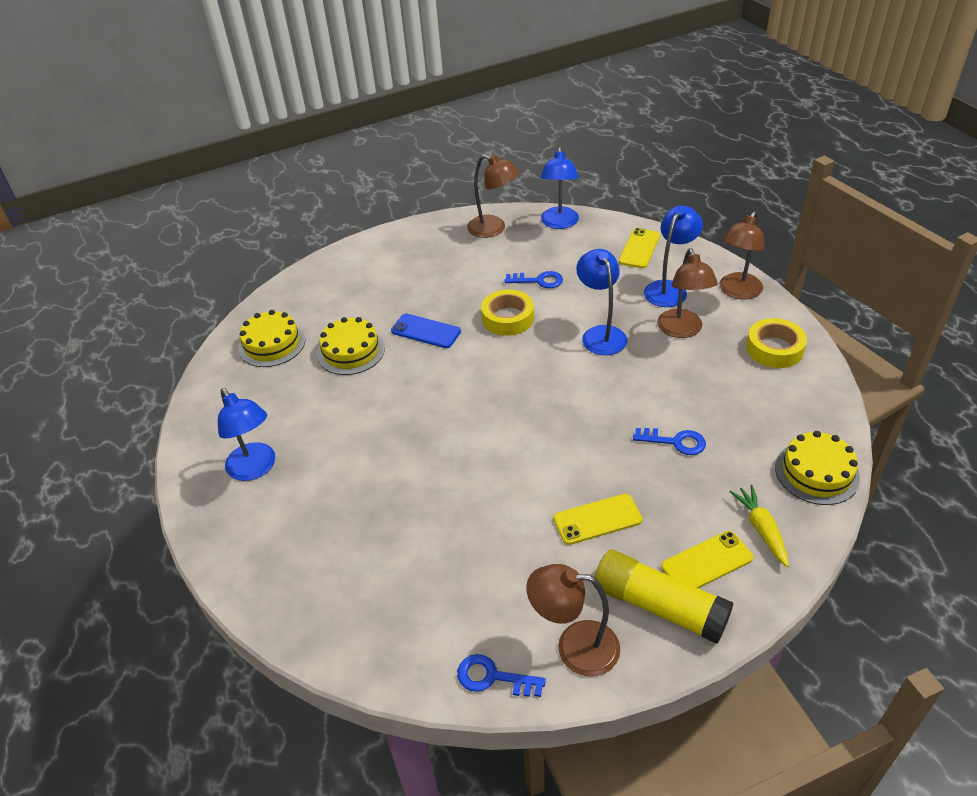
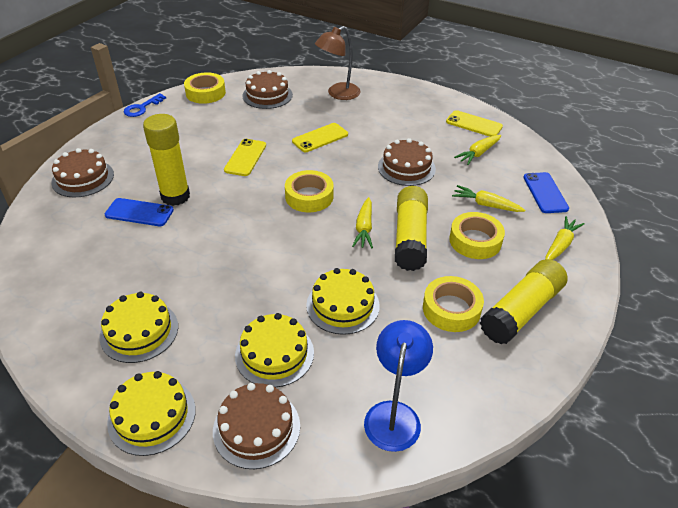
blue key: [457,654,546,697] [504,271,563,288] [633,428,706,455] = 3 -> [124,93,166,117] = 1
blue lamp: [218,388,275,481] [540,147,579,229] [576,249,627,355] [644,205,703,307] = 4 -> [364,320,433,452] = 1
blue phone: [391,314,461,348] = 1 -> [105,198,174,226] [523,172,569,213] = 2
brown cake: none = 0 -> [51,148,114,197] [213,383,300,469] [243,70,293,109] [378,138,436,186] = 4
brown lamp: [467,154,520,238] [526,564,620,677] [657,248,718,338] [720,211,765,300] = 4 -> [315,26,361,100] = 1
yellow cake: [238,310,305,367] [317,317,385,375] [775,431,860,505] = 3 -> [99,292,178,363] [107,371,196,456] [235,313,314,387] [306,268,380,335] = 4
yellow carrot: [729,485,789,567] = 1 -> [352,197,373,248] [452,185,525,212] [454,135,501,165] [545,216,585,260] = 4
yellow glue stick: [594,550,733,644] = 1 -> [143,114,190,206] [395,186,428,271] [480,259,568,345] = 3
yellow tape: [481,289,534,336] [746,318,807,368] = 2 -> [184,72,226,104] [285,170,334,212] [423,276,484,332] [449,212,505,259] = 4

